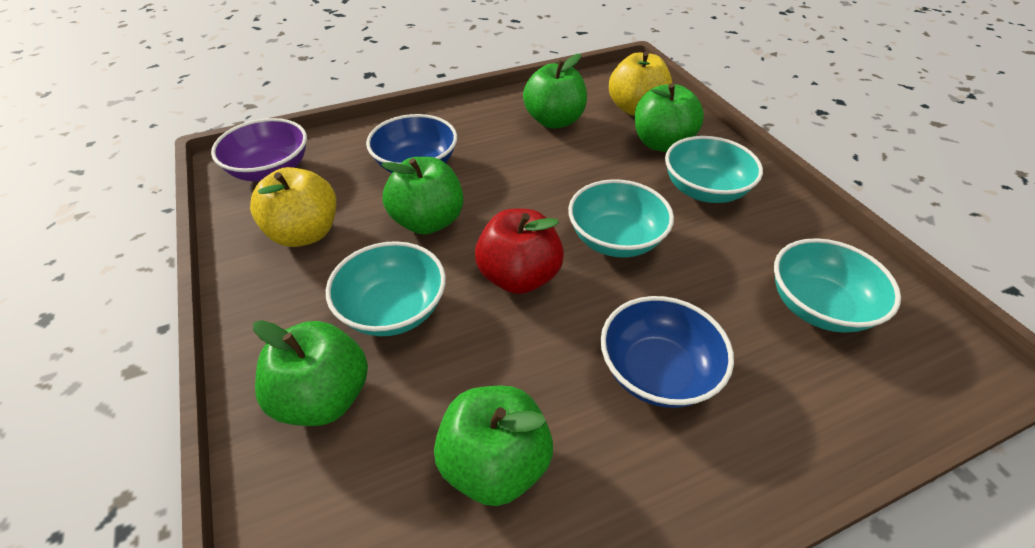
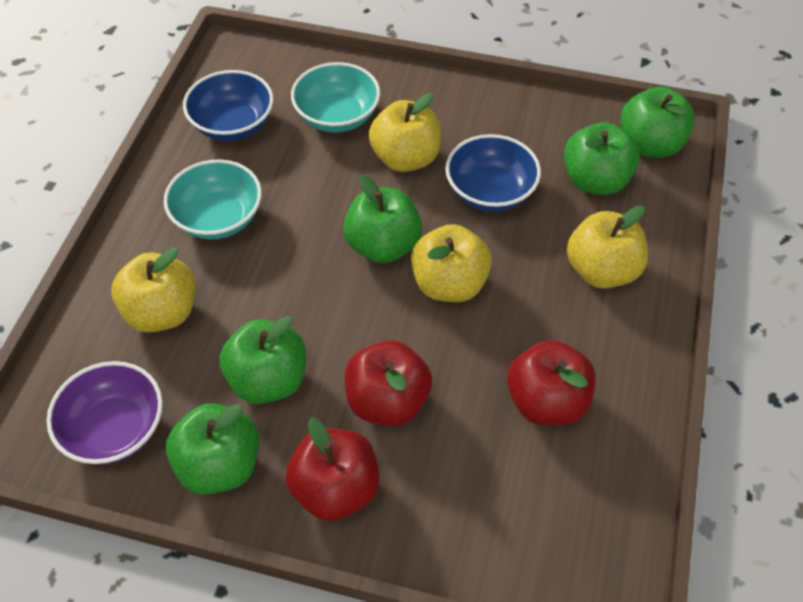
red apple: [475,209,564,294] = 1 -> [286,417,380,521] [345,340,432,426] [507,340,596,426] = 3
turquoise bowl: [326,241,446,336] [568,179,674,257] [665,136,763,203] [774,238,901,333] = 4 -> [164,159,262,240] [291,62,380,133] = 2
yellow apple: [250,167,336,247] [609,51,672,116] = 2 -> [111,248,196,333] [369,93,441,172] [411,224,492,302] [567,205,648,289] = 4

